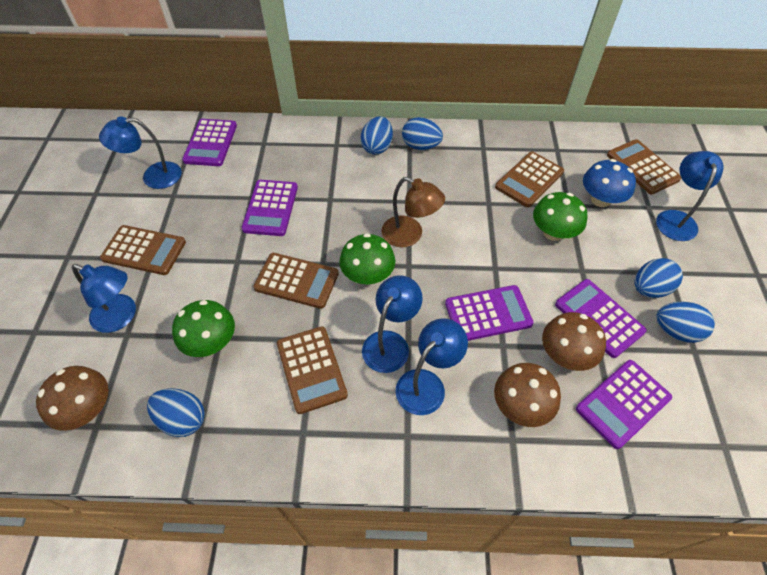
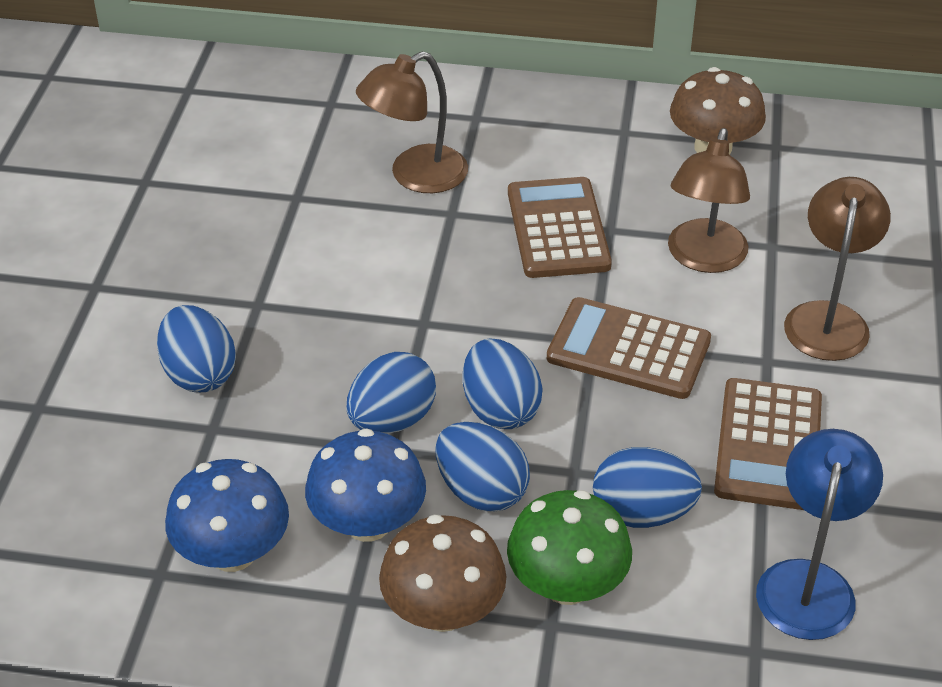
blue lamp: [72,264,136,333] [99,117,182,189] [362,275,423,373] [396,318,468,415] [656,151,724,241] = 5 -> [756,429,883,640] = 1
blue mushroom: [583,159,636,207] = 1 -> [165,459,289,572] [305,428,426,542] = 2
brown calculator: [100,225,186,275] [253,253,339,309] [277,326,348,414] [495,152,564,207] [607,139,681,194] = 5 -> [508,177,612,278] [547,297,711,399] [714,378,822,510] = 3
brown lamp: [381,177,445,247] = 1 -> [356,51,468,193] [668,128,750,273] [784,177,891,361] = 3
brown mushroom: [36,366,109,431] [494,363,561,427] [542,312,606,371] = 3 -> [379,514,506,632] [670,67,766,155] = 2
green mushroom: [172,300,235,357] [339,233,395,284] [533,192,587,241] = 3 -> [507,490,632,605] = 1
purple calculator: [182,119,237,166] [242,180,298,236] [445,285,534,341] [555,279,647,358] [576,360,672,449] = 5 -> none = 0

